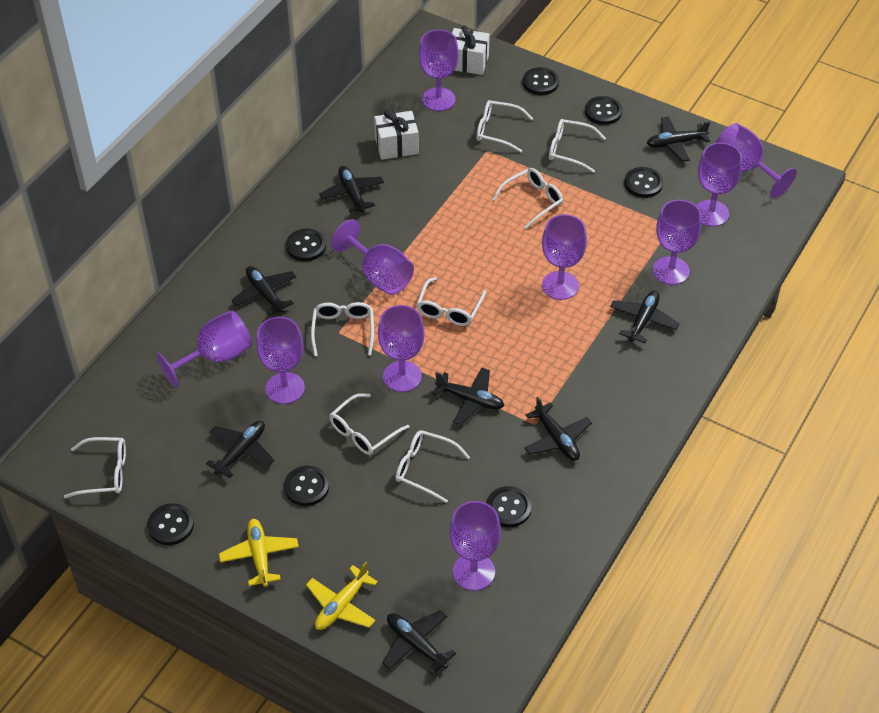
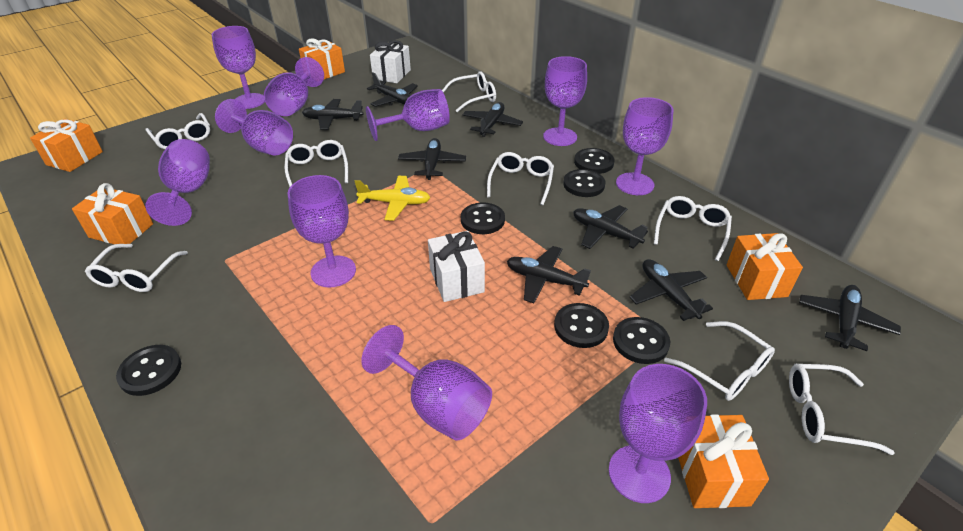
black button: [147,503,194,545] [284,466,329,506] [286,229,326,261] [487,486,532,527] [523,67,559,95] [585,96,622,125] [624,167,663,198] = 7 -> [116,345,181,396] [461,203,505,234] [554,303,609,348] [563,169,605,197] [574,148,614,174] [613,317,670,364] = 6
orange gift: none = 0 -> [30,119,103,172] [72,183,153,244] [299,38,345,79] [678,414,769,508] [726,233,803,300] = 5
yellow plane: [219,519,299,587] [306,562,378,630] = 2 -> [355,176,431,221] = 1

